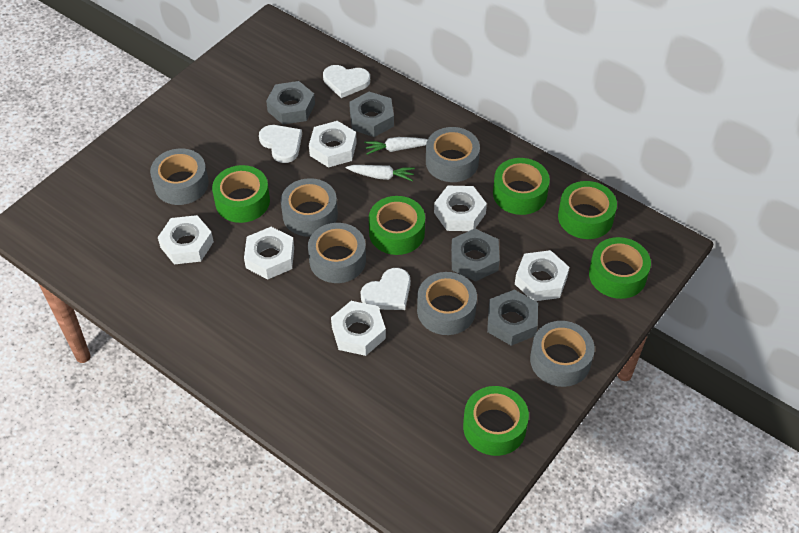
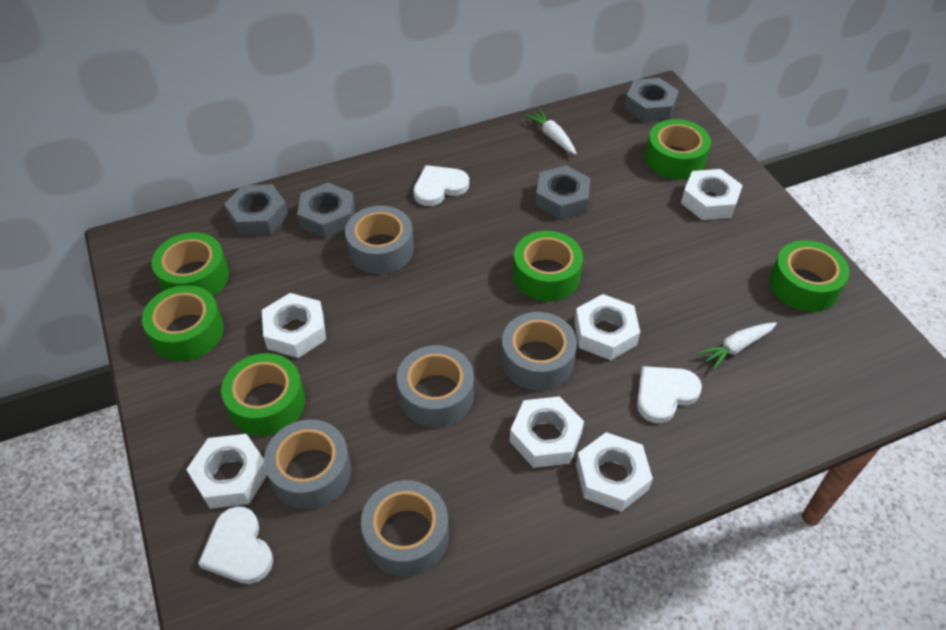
grey tape: [150,148,209,205] [281,178,338,237] [308,223,366,283] [417,272,477,335] [426,127,480,182] [530,321,595,387] = 6 -> [264,420,351,509] [345,206,414,274] [361,480,449,576] [397,345,474,427] [501,312,577,390] = 5

